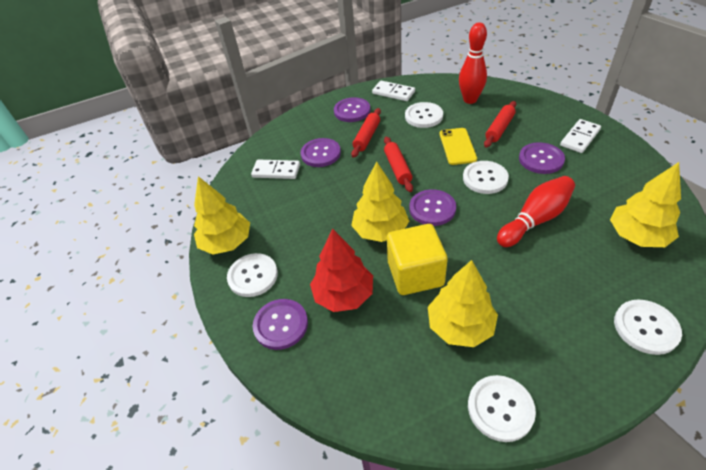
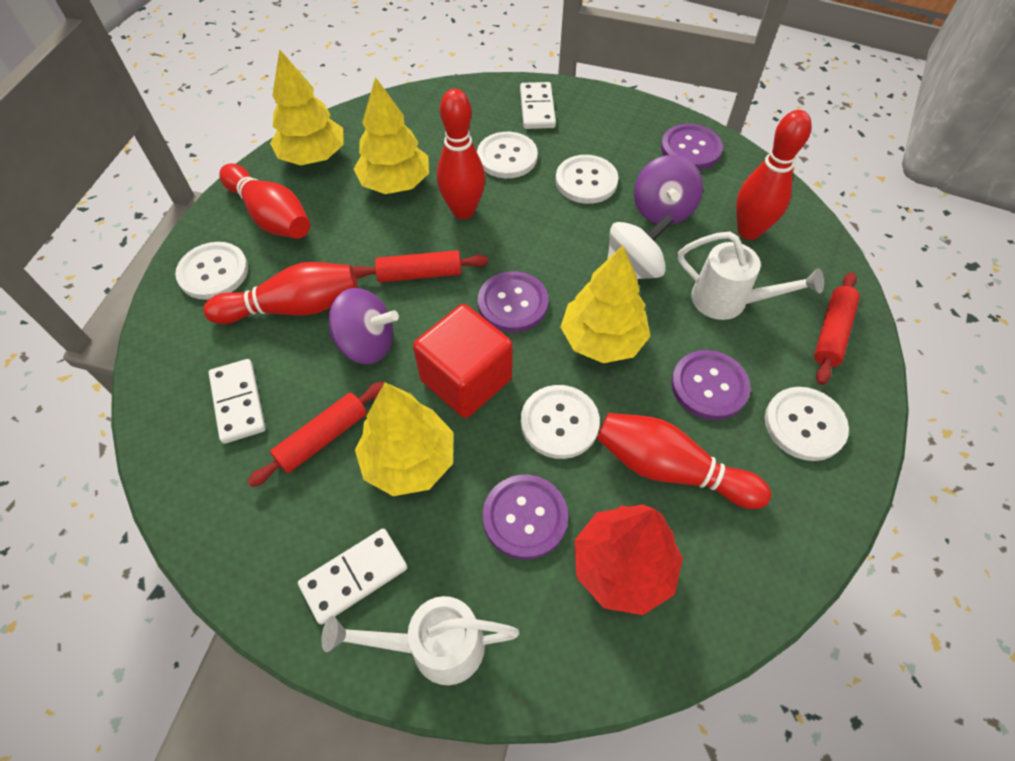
purple button: [253,299,308,350] [301,138,341,167] [334,97,370,122] [409,189,456,226] [519,142,565,174] = 5 -> [478,271,549,332] [483,475,568,560] [661,124,723,170] [671,350,751,420] = 4
purple spinning top: none = 0 -> [329,288,399,364] [634,155,703,225] = 2
red bowling pin: [459,22,487,104] [497,176,575,247] = 2 -> [203,262,358,324] [219,163,310,239] [437,89,485,219] [597,413,771,509] [736,110,812,240] = 5
red cube: none = 0 -> [413,304,513,418] = 1
white spinning top: none = 0 -> [607,214,674,279] = 1
white watering can: none = 0 -> [321,596,519,685] [678,232,824,320] = 2
yellow cube: [387,224,448,295] = 1 -> none = 0
yellow phone: [440,128,477,165] = 1 -> none = 0

